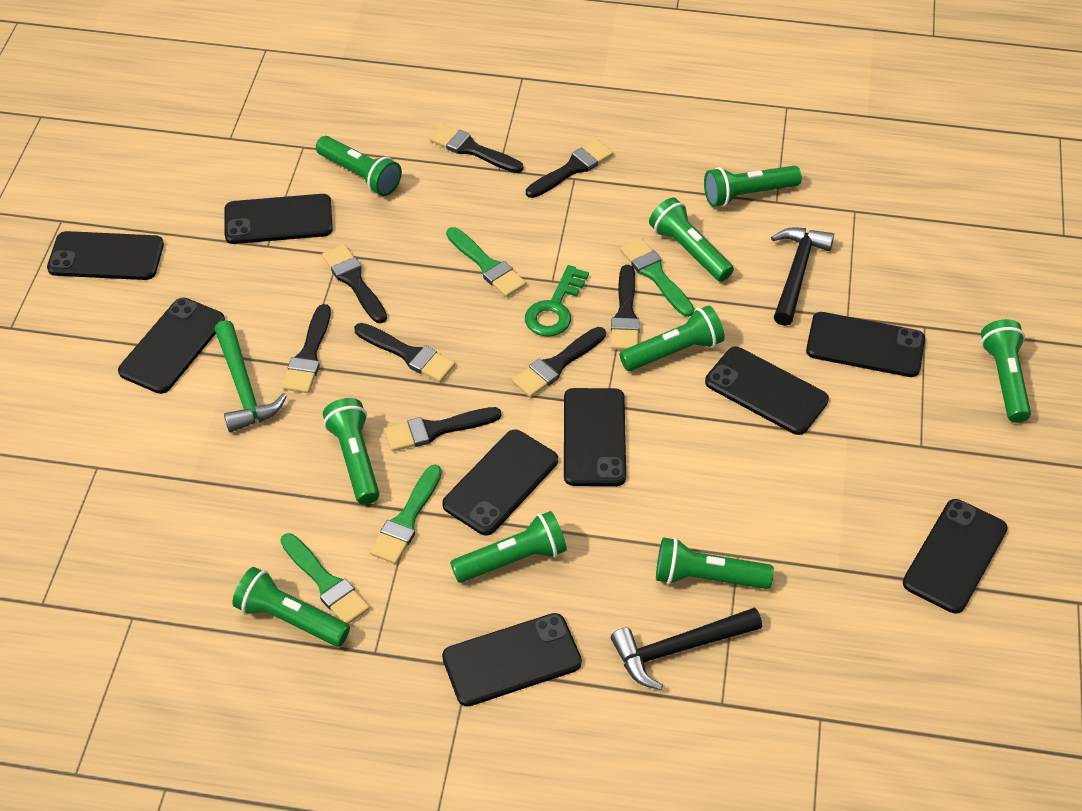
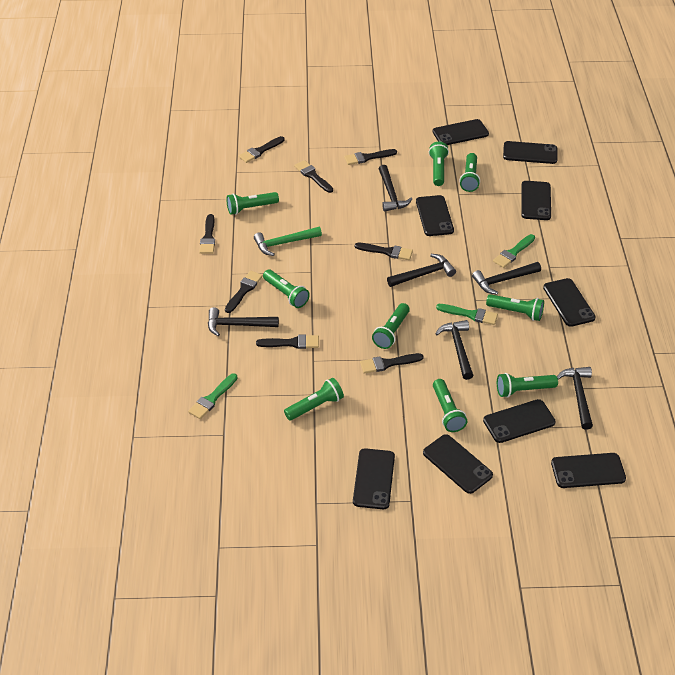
black hammer: [611,607,762,690] [771,227,834,326] = 2 -> [208,307,279,336] [379,165,412,212] [387,254,456,287] [435,320,474,380] [472,262,541,295] [557,367,593,430] = 6
green brush: [280,533,370,624] [370,465,442,564] [446,227,526,297] [620,238,694,317] = 4 -> [188,373,238,419] [436,304,498,325] [493,234,535,268] = 3
green key: [525,265,589,337] = 1 -> none = 0

